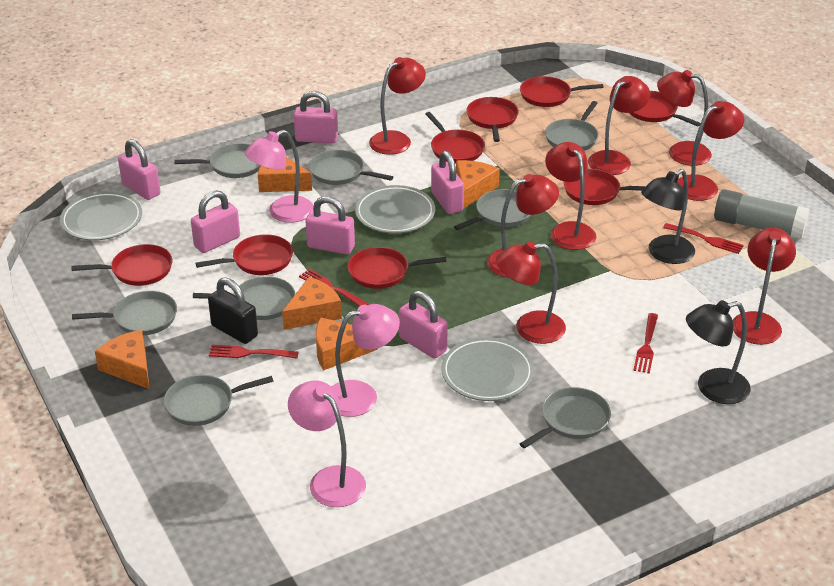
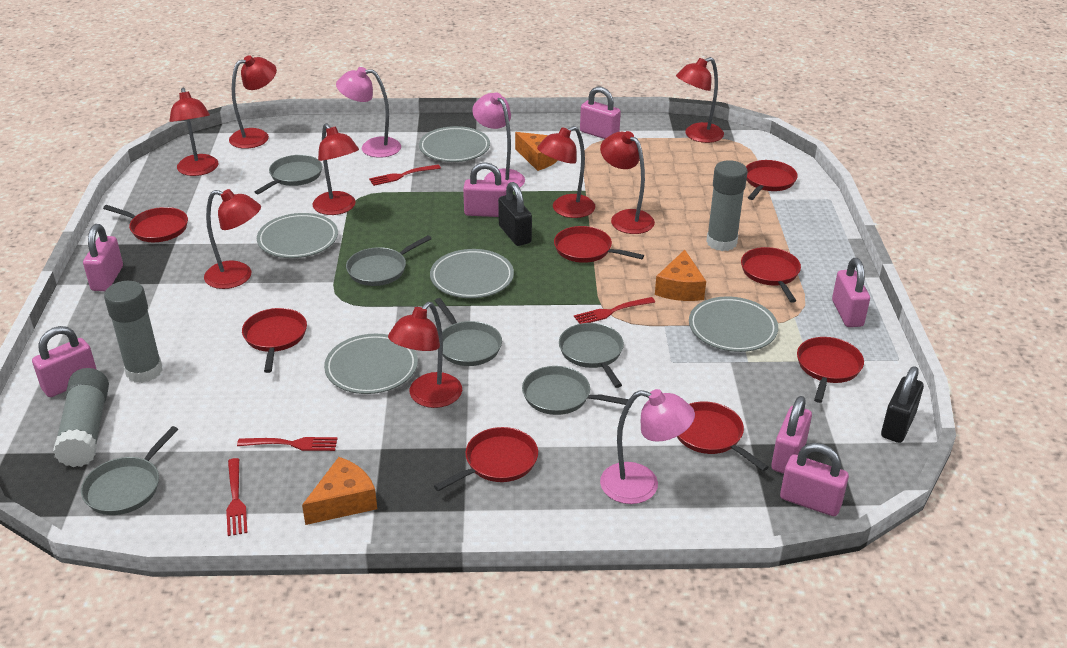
black lamp: [641,169,695,264] [686,300,751,404] = 2 -> none = 0
black padlock: [208,277,258,344] = 1 -> [498,182,532,246] [881,366,924,443] = 2
grey glue stick: [714,189,810,239] = 1 -> [53,368,109,467] [104,281,163,383] [706,160,747,251] = 3
grey pan: [72,291,177,335] [164,375,273,426] [174,143,261,178] [193,276,295,320] [309,150,393,185] [454,189,531,230] [520,387,611,449] [545,101,599,151] = 8 -> [81,426,178,515] [255,155,322,194] [346,235,432,286] [435,298,502,366] [522,366,629,415] [559,323,624,388] = 6
grey plate: [60,192,142,240] [355,185,435,233] [441,338,534,401] = 3 -> [257,213,338,258] [324,334,418,394] [419,126,490,162] [430,249,514,298] [689,296,778,352] = 5
orange cheese: [95,330,150,389] [258,157,312,192] [282,277,342,330] [316,317,378,370] [456,160,500,209] = 5 -> [302,457,377,525] [515,132,558,171] [655,250,706,301] = 3
pink padlock: [118,139,161,200] [191,190,240,253] [294,91,338,143] [305,196,355,255] [399,291,448,359] [431,151,464,214] = 6 -> [32,326,97,397] [83,224,123,291] [463,162,508,217] [580,86,621,139] [771,396,812,474] [780,443,849,516] [832,258,870,327] = 7

